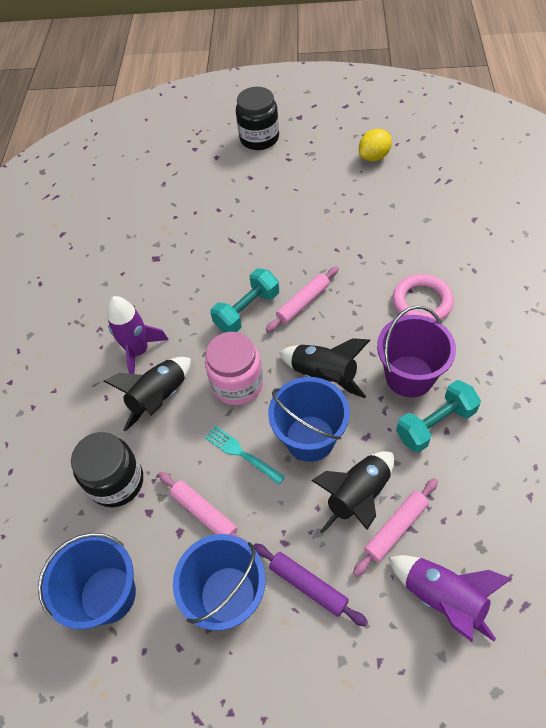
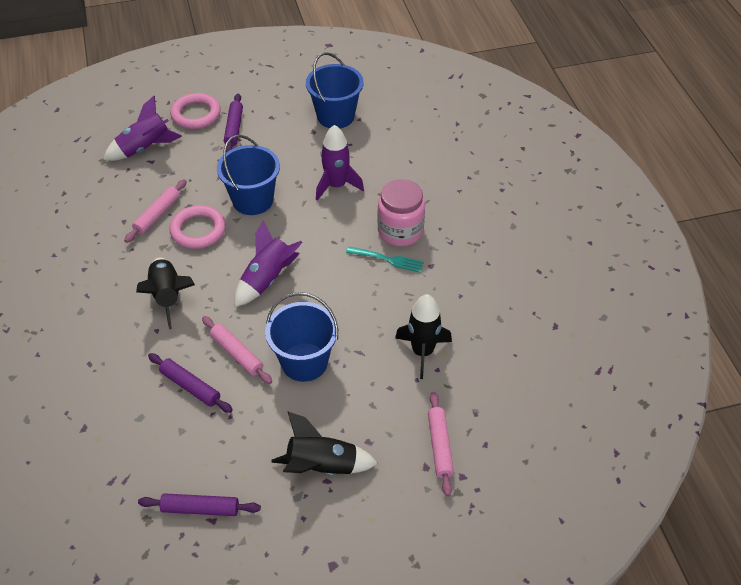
black jar: [71,432,143,507] [236,87,279,150] = 2 -> none = 0
pink ring: [393,274,454,320] = 1 -> [169,205,226,249] [170,93,221,129] = 2
purple bucket: [377,306,456,398] = 1 -> none = 0
purple rocket: [107,296,169,374] [389,555,512,642] = 2 -> [103,96,182,161] [234,220,303,307] [316,125,364,201] = 3
purple rolling pin: [254,543,368,627] = 1 -> [138,493,261,516] [148,353,233,413] [224,94,243,152] = 3
turquoise dumbbell: [210,269,279,333] [396,380,481,453] = 2 -> none = 0
yellow lemon: [359,129,392,162] = 1 -> none = 0

